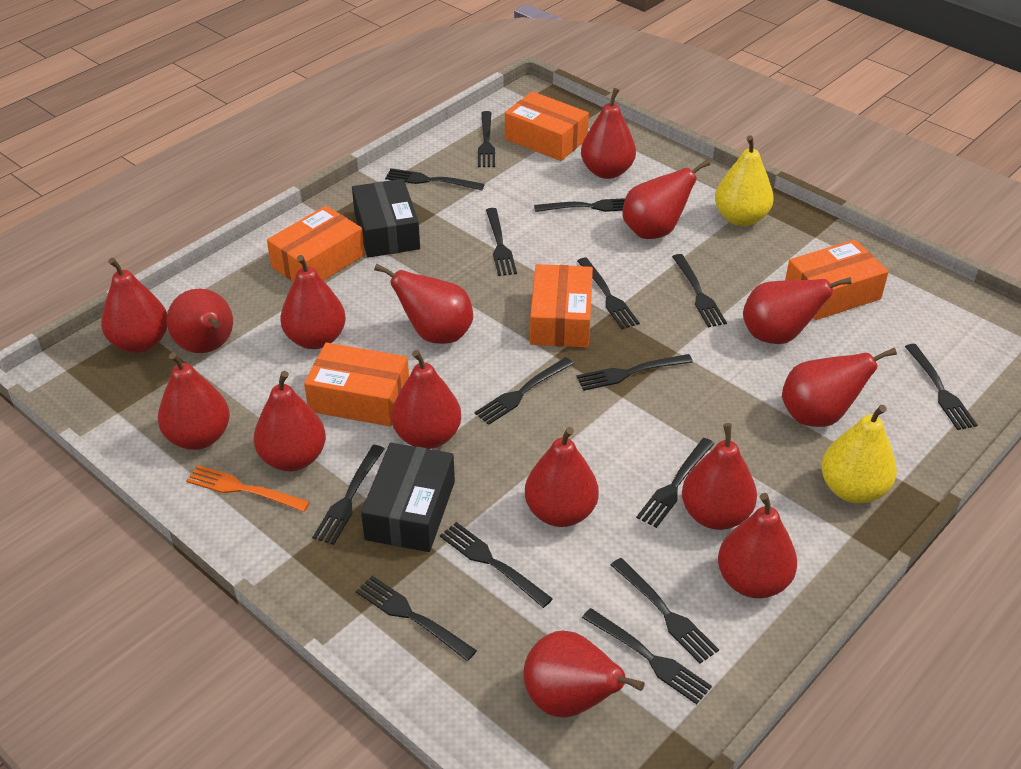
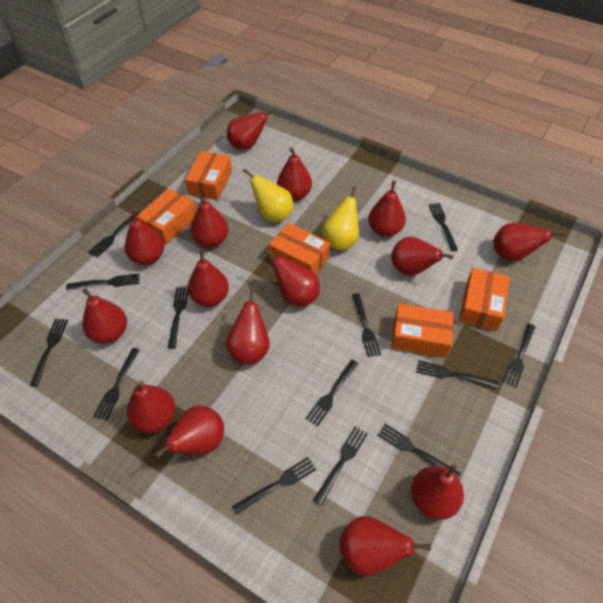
black box: [352,179,420,258] [361,443,455,552] = 2 -> none = 0
black fork: [312,445,385,545] [356,576,477,661] [385,168,485,190] [440,522,553,608] [475,357,574,425] [478,111,495,167] [486,208,517,276] [534,198,625,212] [576,354,693,391] [577,258,640,329] [582,608,712,704] [611,558,719,664] [636,438,714,528] [672,254,727,327] [905,344,977,430] = 15 -> [30,319,68,386] [66,274,139,290] [88,212,140,258] [93,348,140,421] [167,287,188,349] [232,457,316,514] [306,359,359,426] [313,427,368,506] [352,293,381,357] [378,424,461,478] [416,360,498,389] [429,203,458,251] [503,324,535,388] = 13
orange fork: [186,465,310,512] = 1 -> none = 0

